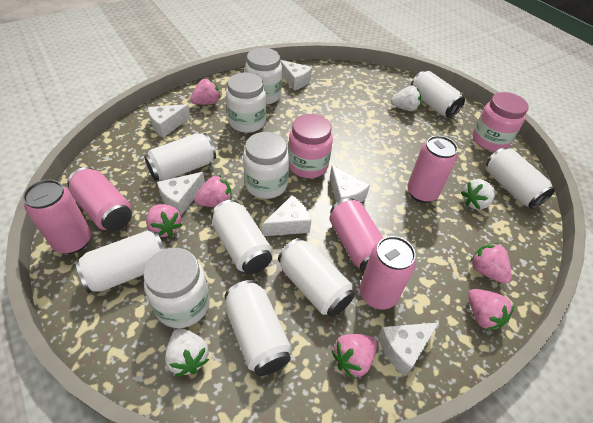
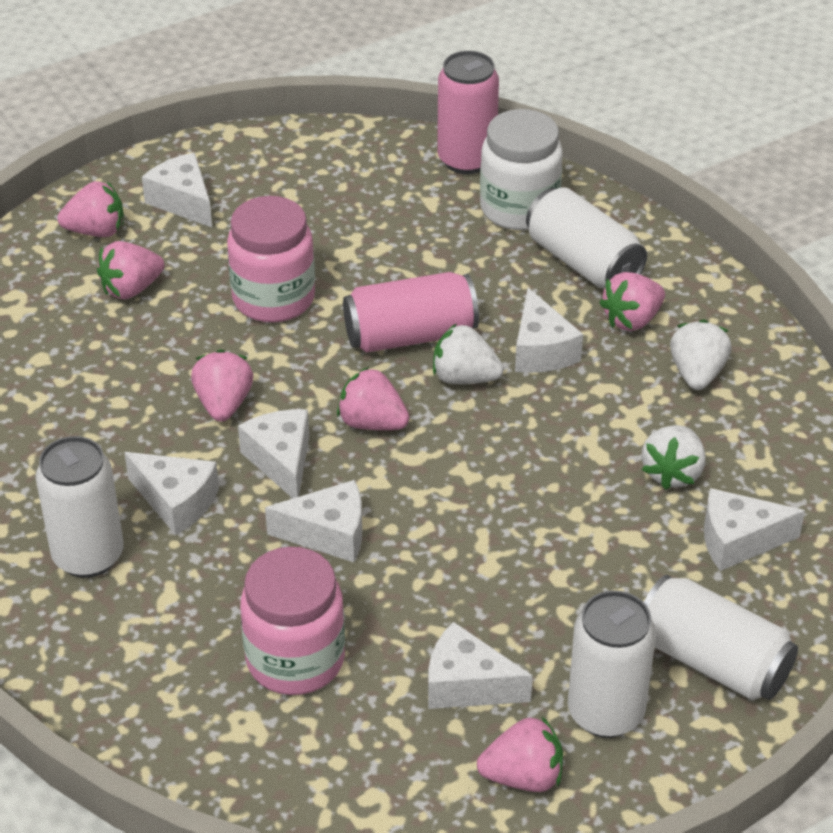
pink can: [23,180,91,254] [67,167,132,231] [329,198,383,273] [360,236,416,309] [407,136,458,203] = 5 -> [343,272,479,353] [437,51,499,174] = 2
white can: [75,230,164,293] [144,133,216,181] [211,200,272,274] [224,280,292,376] [278,238,355,317] [411,71,465,118] [486,148,555,209] = 7 -> [36,436,124,578] [526,187,647,288] [567,590,656,738] [644,575,798,700] = 4
white cheese: [148,104,191,137] [157,172,205,215] [262,195,311,236] [280,60,312,90] [330,166,370,203] [378,323,439,377] = 6 -> [124,452,219,535] [142,153,212,228] [238,409,309,498] [265,480,362,562] [428,622,533,709] [515,288,583,373] [704,488,805,571] = 7
white jar: [143,248,210,328] [226,72,266,133] [243,132,289,199] [245,48,282,105] = 4 -> [480,109,563,230] = 1

